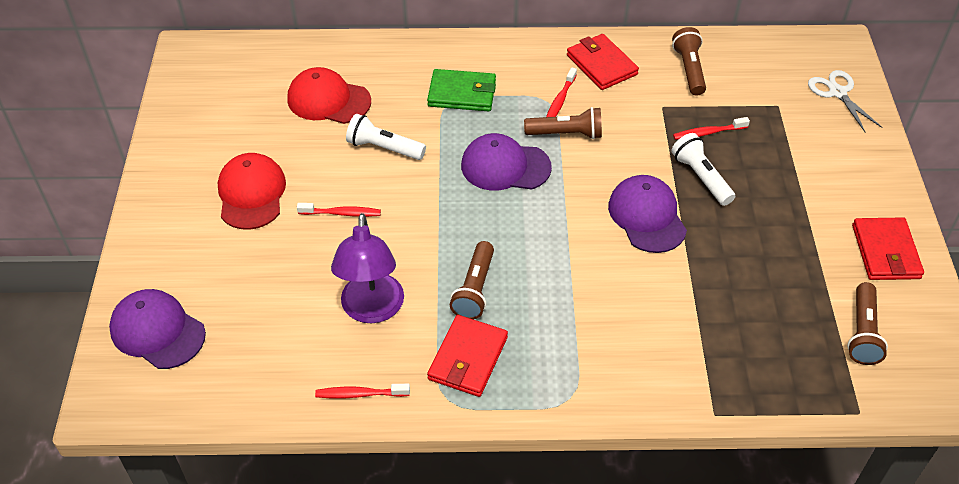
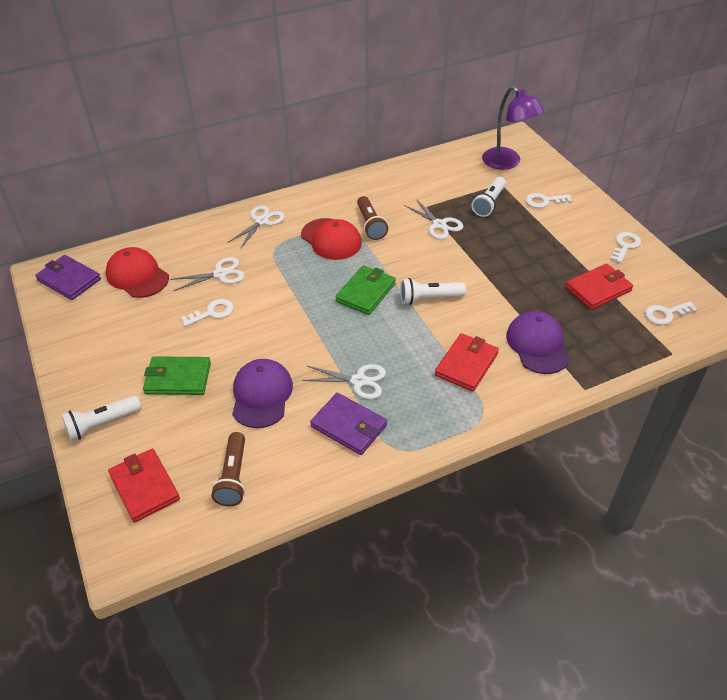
brown flashlight: [450,241,494,319] [524,107,602,139] [672,27,706,96] [847,282,888,365] = 4 -> [212,432,245,506] [357,196,388,240] = 2
green wallet: [427,69,496,111] = 1 -> [143,356,211,395] [335,266,396,315] = 2
purple cap: [109,289,206,369] [461,133,552,190] [608,175,687,253] = 3 -> [232,359,293,428] [506,311,570,374] = 2
purple wallet: none = 0 -> [35,255,101,300] [310,393,387,455] = 2
red toothbrush: [297,203,381,217] [315,384,410,398] [546,67,577,117] [673,117,750,140] = 4 -> none = 0
white flashlight: [346,114,426,160] [671,133,735,206] = 2 -> [61,396,141,442] [400,278,466,305] [472,177,506,217] = 3
white key: none = 0 -> [181,299,234,327] [525,193,572,208] [610,232,641,263] [645,301,698,325] = 4
white scissors: [808,70,882,132] = 1 -> [170,257,245,291] [227,205,285,249] [302,364,386,399] [404,199,463,239] = 4

